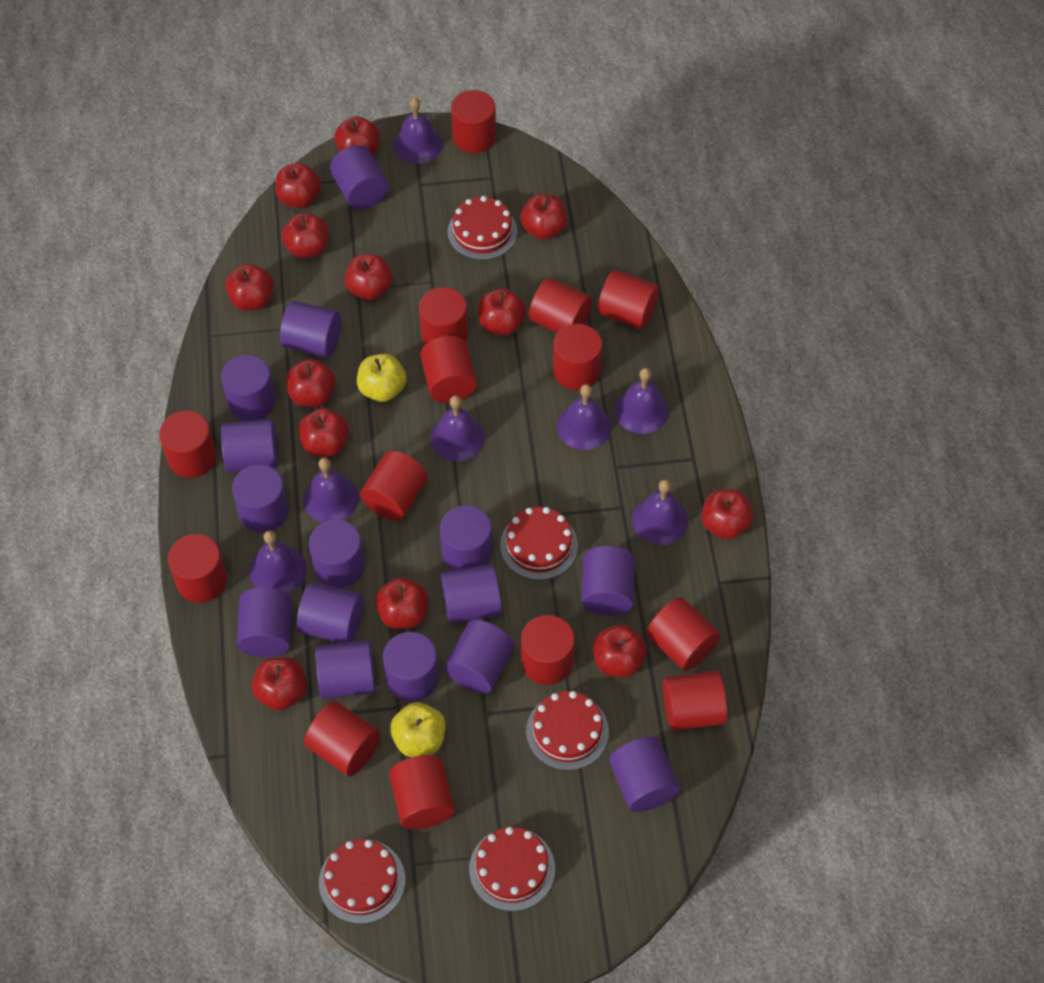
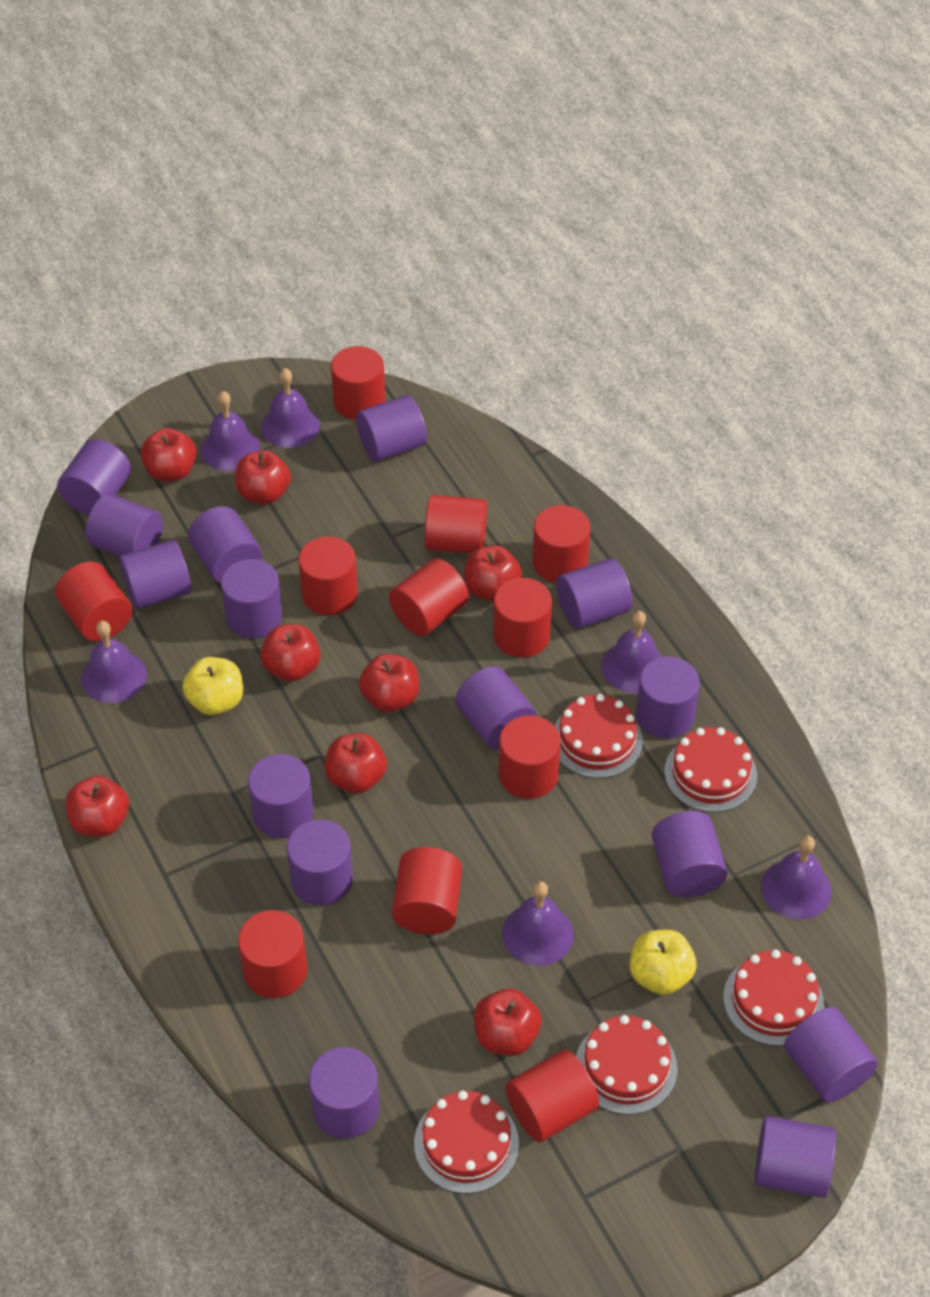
purple bell: [249,530,307,593] [303,458,359,522] [393,97,443,164] [430,395,485,461] [557,384,612,450] [614,368,669,434] [632,480,688,545] = 7 -> [81,621,147,703] [201,391,261,471] [261,368,320,448] [502,881,574,966] [601,611,663,693] [761,836,832,920] = 6
red apple: [225,264,274,311] [252,657,307,711] [275,163,321,208] [281,213,329,259] [286,359,336,407] [298,408,349,457] [334,116,380,155] [345,254,393,301] [375,577,429,630] [478,288,526,335] [521,194,568,240] [593,624,647,678] [701,489,754,540] = 13 -> [65,776,129,837] [141,428,197,482] [235,450,291,505] [260,624,321,682] [324,733,387,793] [359,654,419,712] [464,545,522,602] [474,989,542,1056] = 8
red cylinder: [159,411,217,478] [168,534,227,603] [304,701,380,776] [360,451,428,521] [389,755,455,829] [419,287,468,345] [420,336,477,403] [451,90,496,153] [521,615,575,685] [529,278,593,333] [553,324,602,390] [598,270,659,329] [646,597,720,671] [663,671,727,731] = 14 -> [55,562,132,641] [238,910,308,998] [298,536,358,615] [331,346,385,420] [389,558,469,636] [392,847,462,934] [425,495,487,554] [493,578,552,658] [499,715,561,799] [506,1049,599,1142] [532,505,590,583] = 11

